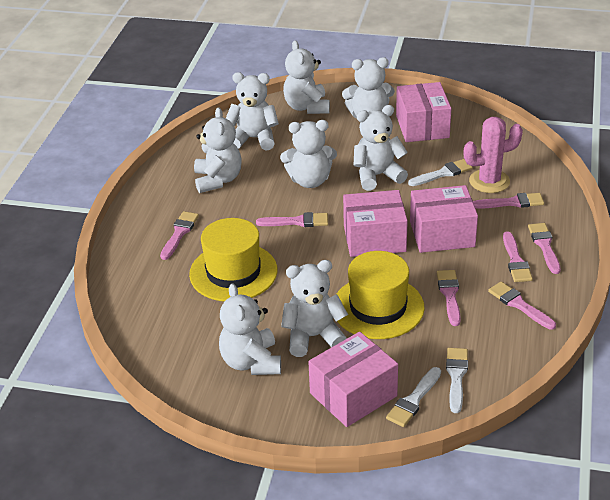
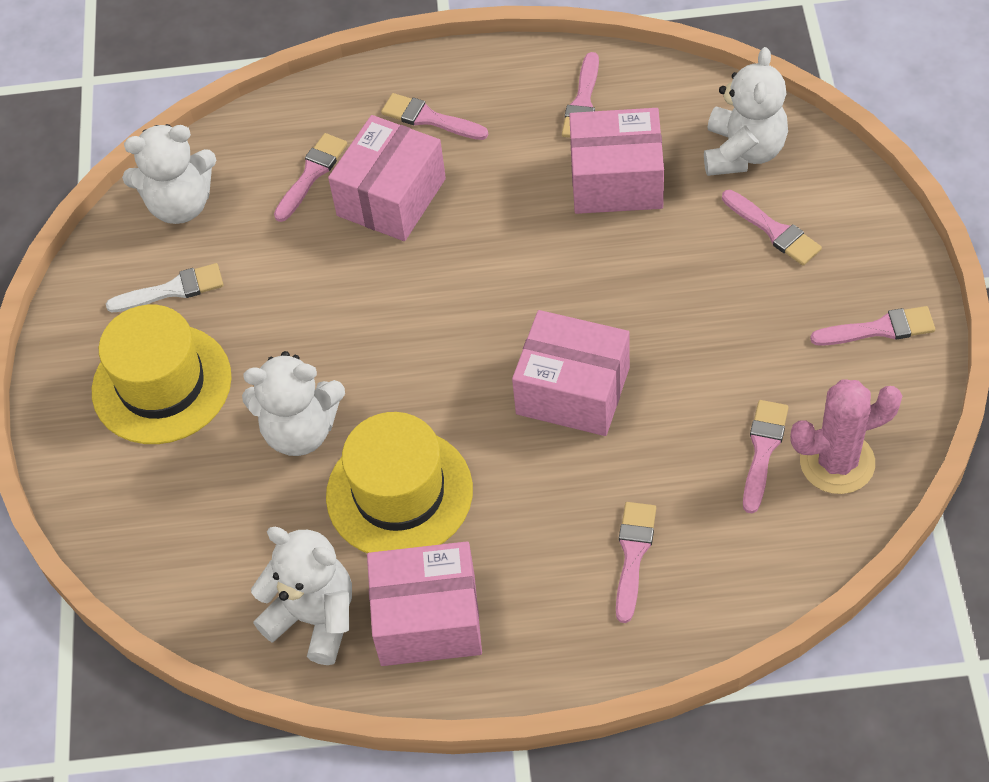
white brush: [386,367,441,427] [408,159,473,186] [446,348,468,413] = 3 -> [106,263,224,313] = 1
white teddy bear: [194,108,242,193] [219,283,281,375] [226,72,279,151] [280,120,337,188] [281,260,348,357] [283,40,330,114] [342,57,395,118] [354,105,408,191] = 8 -> [122,124,216,224] [242,351,345,456] [251,527,352,665] [704,47,788,176] = 4

